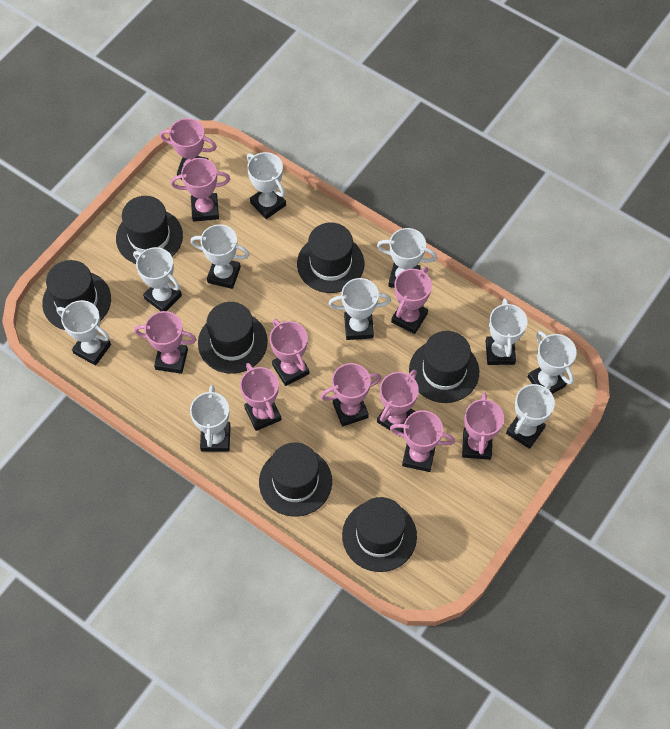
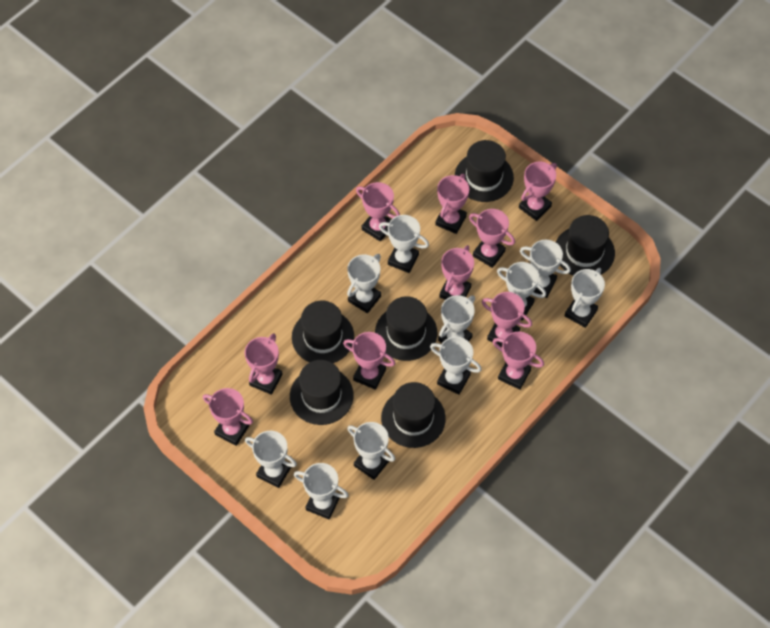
black hat: [42,260,111,330] [116,196,183,264] [198,302,268,374] [259,443,332,517] [297,222,364,293] [342,497,417,572] [409,331,479,403] = 7 -> [290,360,354,425] [292,300,354,363] [375,296,437,361] [381,382,446,448] [455,140,514,202] [556,215,615,276] = 6

